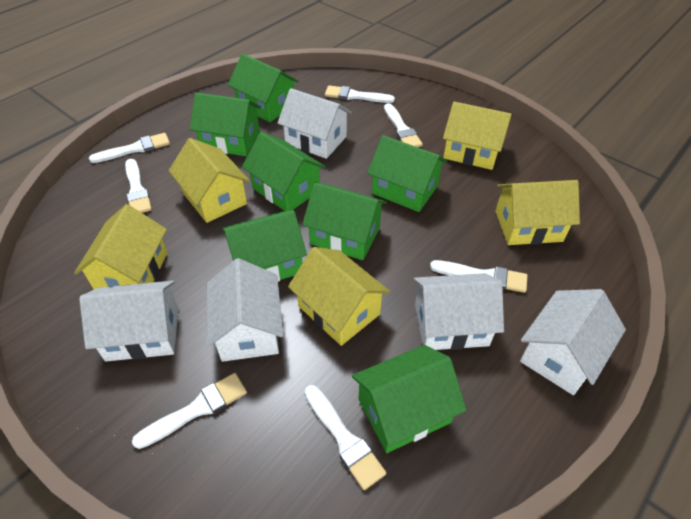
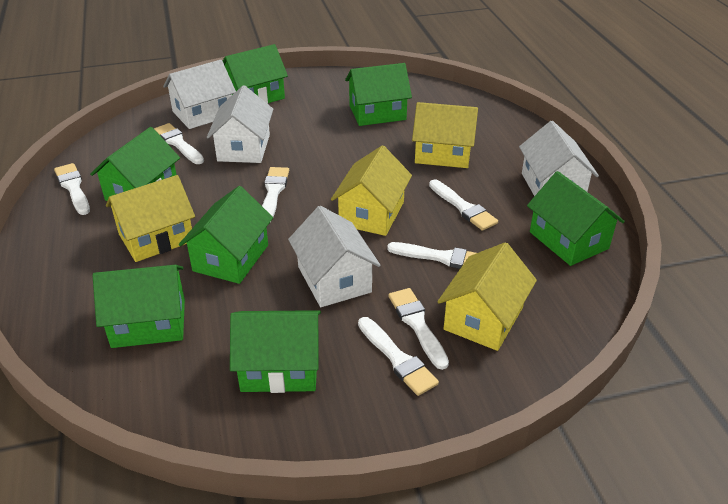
white house: [79,281,179,362] [206,258,283,362] [278,88,352,159] [414,273,504,350] [520,289,626,395] = 5 -> [163,60,236,129] [207,85,273,163] [288,206,381,307] [519,121,599,196] = 4
yellow house: [74,204,168,289] [169,138,250,223] [288,247,390,346] [443,102,512,170] [495,180,580,245] = 5 -> [106,175,195,262] [331,145,412,236] [412,102,478,168] [437,242,537,351] = 4

